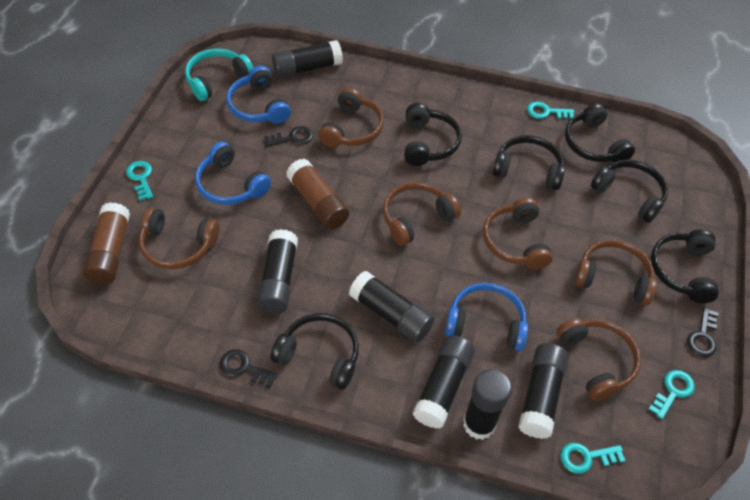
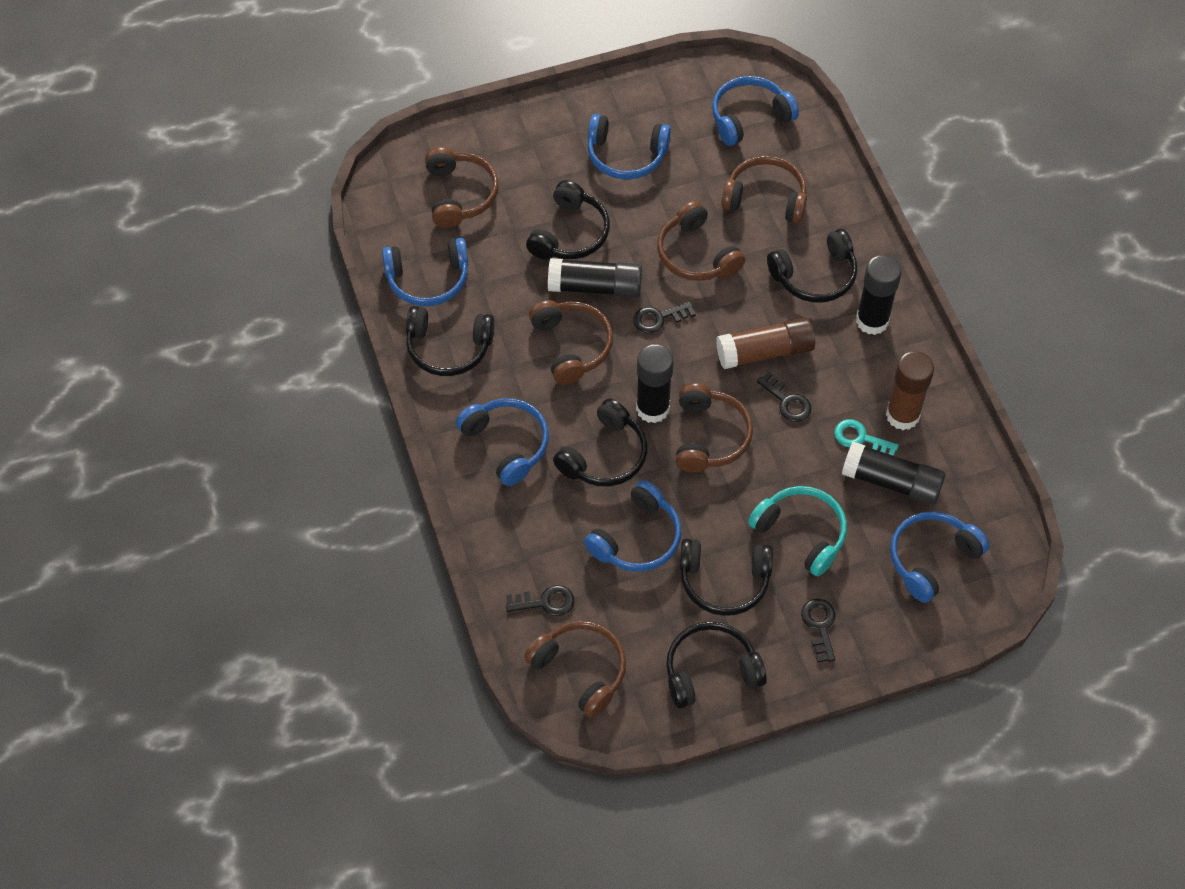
black glue stick: [256,229,298,314] [272,40,343,78] [349,271,434,342] [413,335,475,429] [463,369,512,440] [518,343,568,439] = 6 -> [548,258,642,297] [636,344,674,423] [842,442,946,505] [856,255,902,335] = 4
black key: [220,349,278,388] [264,126,313,147] [687,307,718,357] = 3 -> [506,585,574,616] [633,302,696,333] [757,372,812,422] [801,599,835,662] = 4
blue headphones: [195,142,271,205] [226,66,291,124] [445,283,528,351] = 3 -> [382,238,468,306] [456,398,549,486] [584,480,681,572] [588,114,671,179] [712,76,799,146] [890,511,990,603] = 6
turquoise key: [126,161,153,201] [527,101,574,119] [560,442,625,474] [649,370,695,419] = 4 -> [834,419,899,456] = 1

